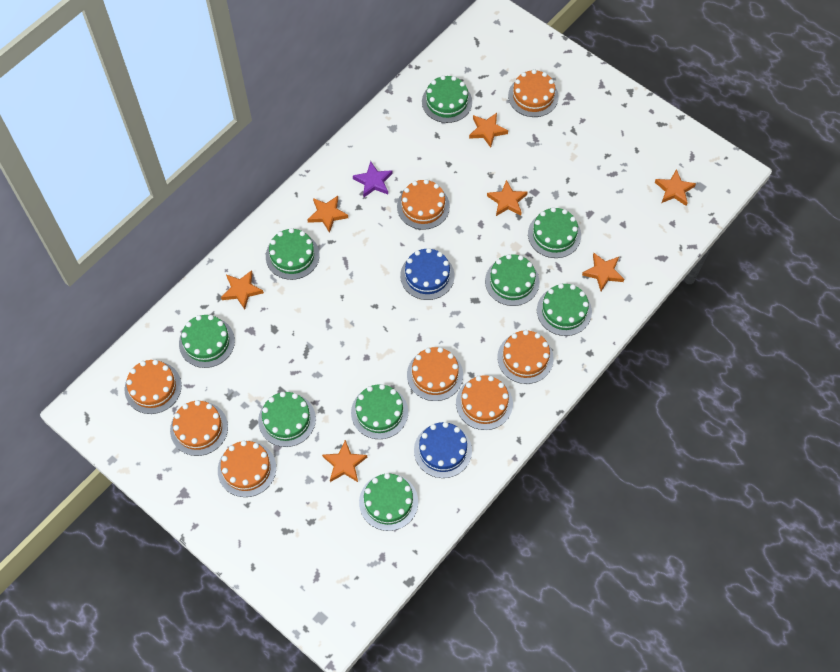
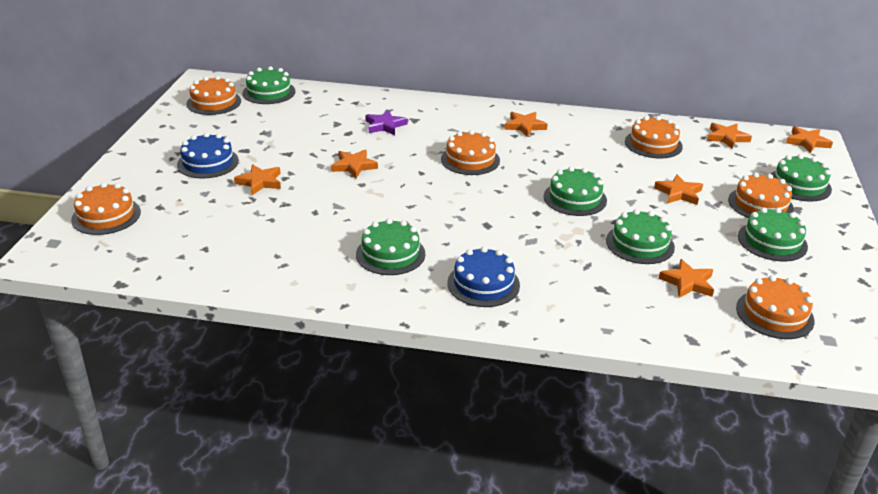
green cake: [179,315,235,368] [258,392,316,447] [266,228,319,280] [351,384,408,439] [359,473,418,531] [422,75,472,123] [485,254,539,306] [528,207,581,258] [537,283,592,336] = 9 -> [243,66,295,104] [356,218,425,275] [544,167,607,216] [606,209,675,264] [738,208,808,261] [771,154,832,201] = 6
orange cake: [125,360,182,414] [170,400,228,456] [218,440,276,497] [397,179,450,230] [407,347,463,401] [456,375,513,430] [497,330,554,384] [508,69,559,117] = 8 -> [71,182,141,235] [186,76,241,115] [441,130,500,175] [625,116,683,158] [728,172,794,218] [736,275,815,339] = 6

